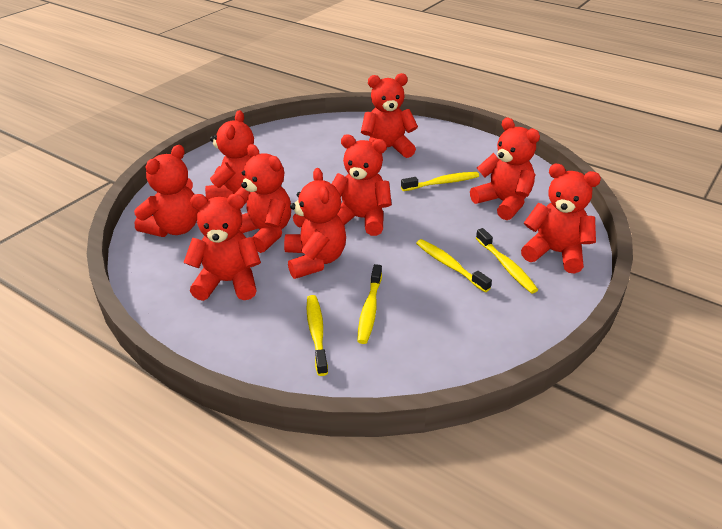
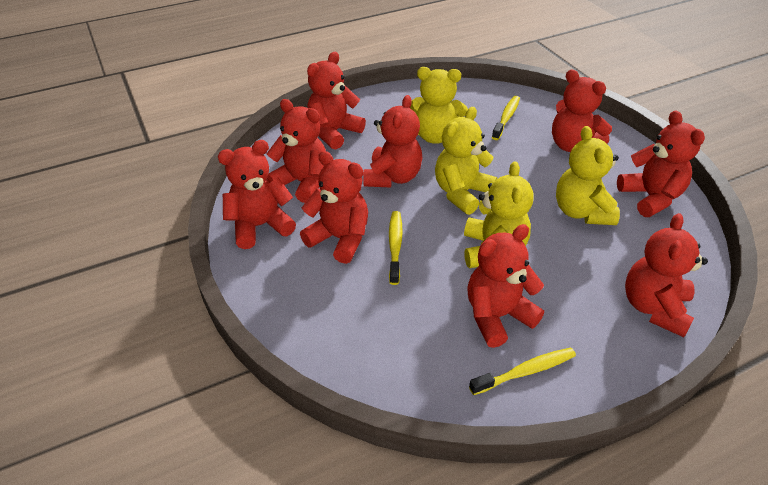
yellow teddy bear: none = 0 -> [410,67,468,144] [435,107,497,215] [464,161,534,268] [556,126,620,225] = 4
yellow toothbrush: [307,295,328,376] [357,264,382,344] [401,172,479,191] [416,239,492,292] [476,228,538,293] = 5 -> [389,211,403,285] [469,348,576,395] [492,96,520,140] = 3

